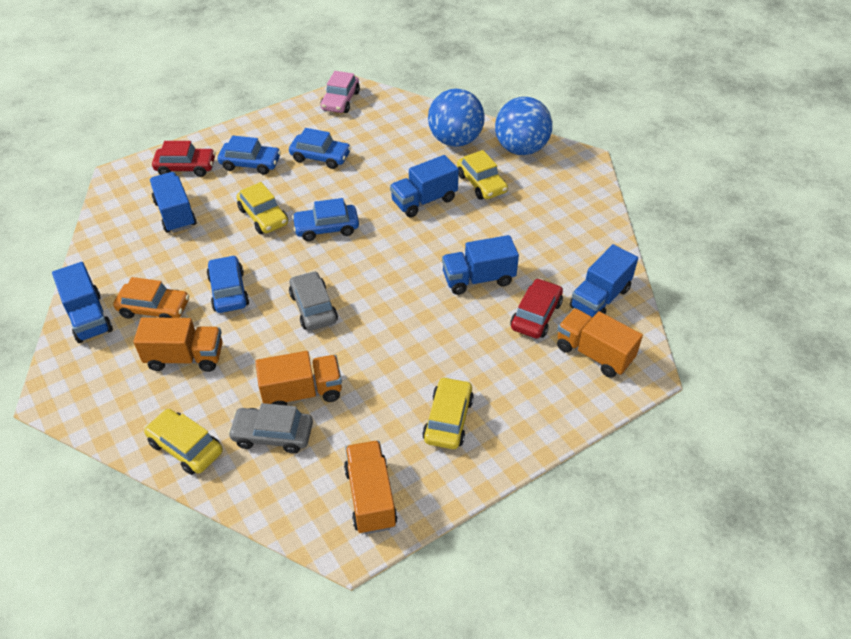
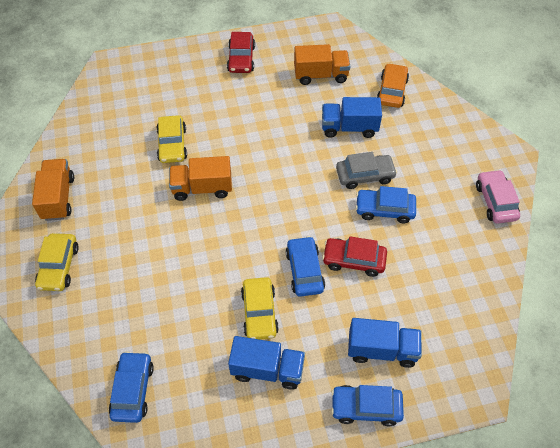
blue ball: [428,89,484,147] [495,97,552,155] = 2 -> none = 0
blue truck: [52,262,113,343] [150,172,196,233] [390,155,459,217] [442,235,519,295] [570,244,638,318] = 5 -> [228,336,305,390] [322,97,382,138] [348,318,422,368] = 3
grey car: [228,403,313,454] [289,271,338,331] = 2 -> [336,152,397,189] = 1
orange truck: [134,317,223,372] [255,351,342,405] [344,440,397,534] [557,308,643,378] = 4 -> [32,159,74,221] [169,156,232,201] [294,44,350,85] = 3
yellow car: [144,409,223,475] [236,182,288,234] [422,377,474,449] [457,150,508,200] = 4 -> [35,233,79,291] [156,115,187,163] [241,277,279,340] = 3

